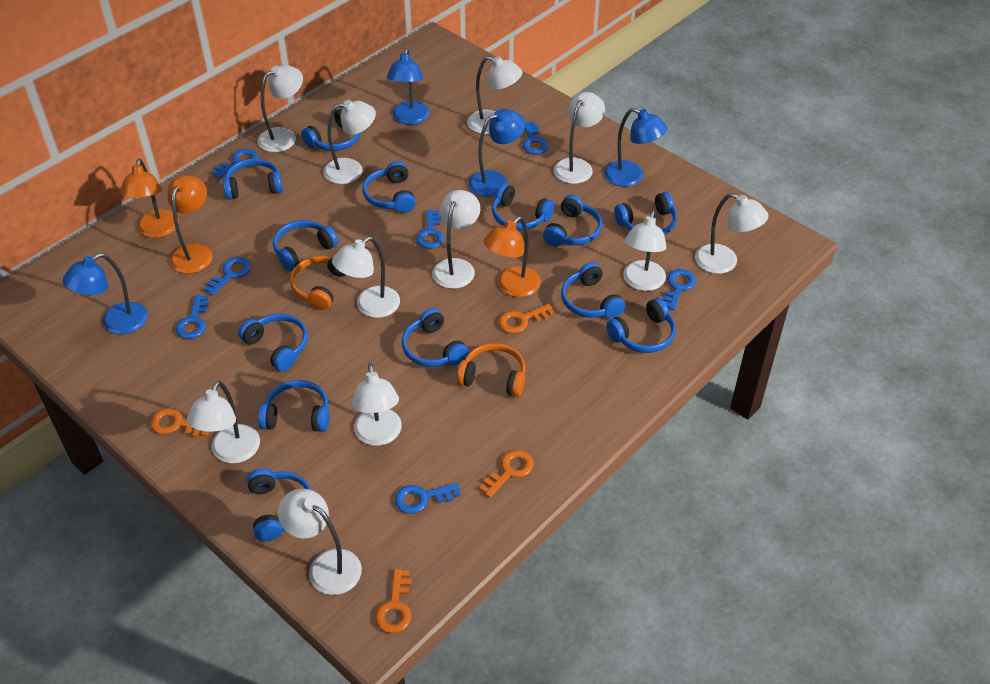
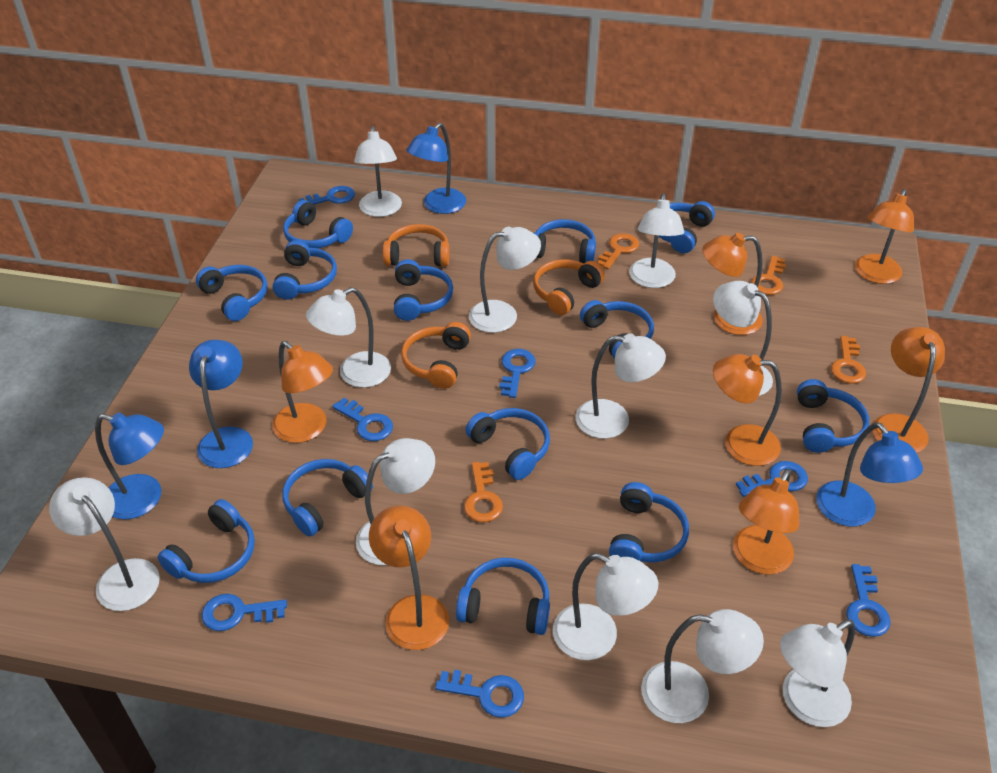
orange headphones: [290,253,346,310] [457,343,526,397] = 2 -> [383,224,450,267] [401,322,471,389] [533,259,605,315] = 3
orange lamp: [120,159,179,238] [167,175,212,274] [484,217,541,297] = 3 -> [272,341,333,443] [369,506,449,650] [702,233,763,335] [713,354,782,466] [733,469,800,575] [855,189,914,284] [872,327,945,453] = 7

